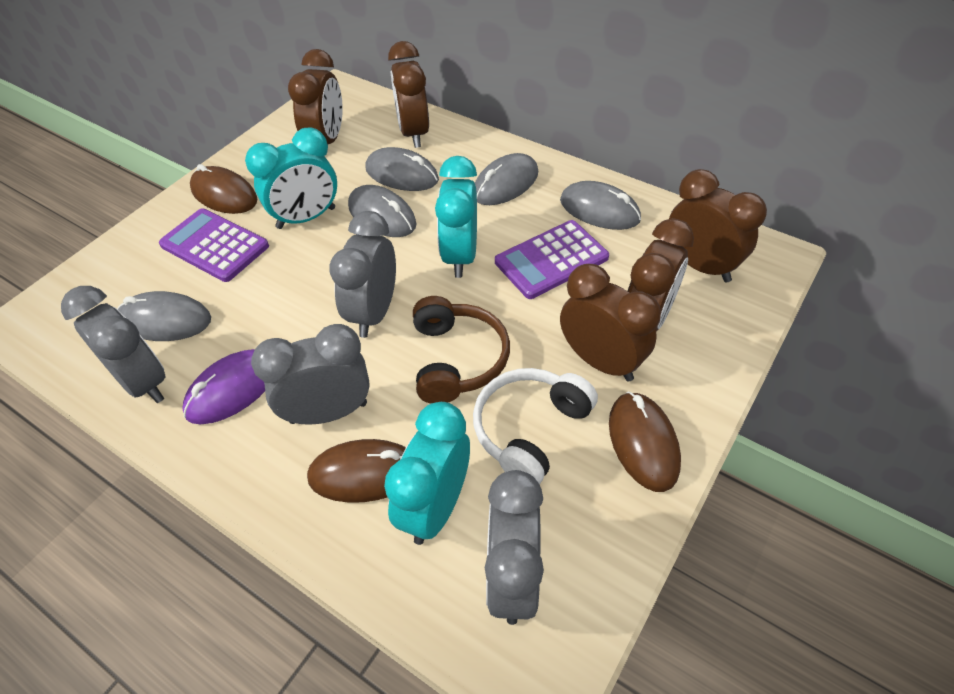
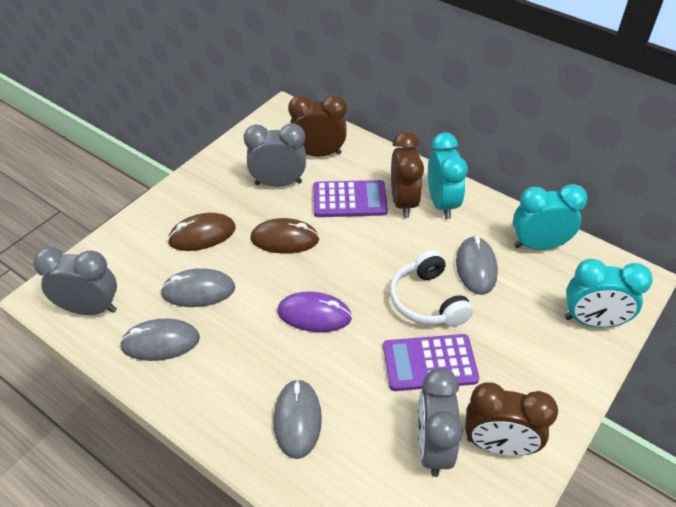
brown clock: [288,49,343,144] [388,41,429,148] [560,264,661,382] [628,218,694,331] [669,169,767,282] = 5 -> [288,95,347,157] [391,131,424,218] [465,382,558,456] = 3
brown headphones: [413,296,510,404] = 1 -> none = 0
brown mouse: [190,164,257,214] [307,439,406,503] [609,391,681,492] = 3 -> [167,213,236,251] [250,218,319,254] = 2
grey clock: [61,286,166,403] [251,324,370,425] [329,211,396,338] [485,470,544,625] = 4 -> [33,247,117,315] [244,123,306,186] [418,368,463,477] = 3
grey mouse: [117,291,211,341] [348,185,417,237] [365,147,439,191] [475,153,538,205] [560,181,641,230] = 5 -> [120,319,200,361] [160,268,235,307] [273,379,322,459] [456,236,498,295] = 4

